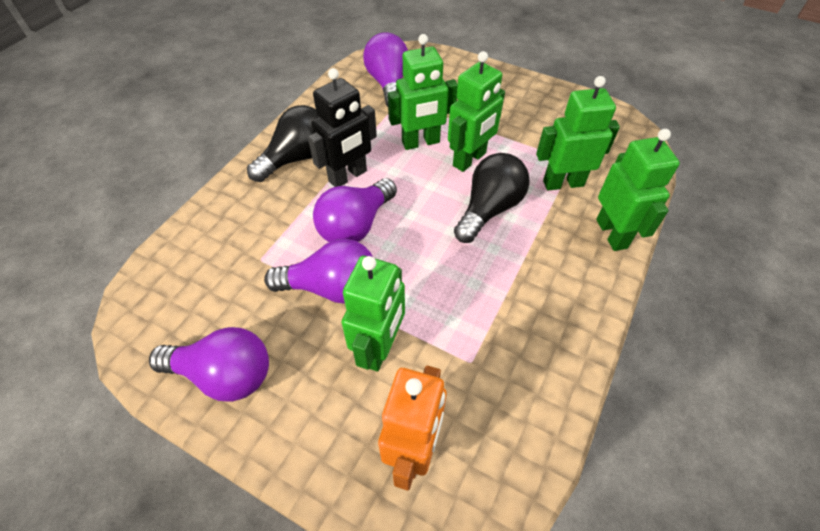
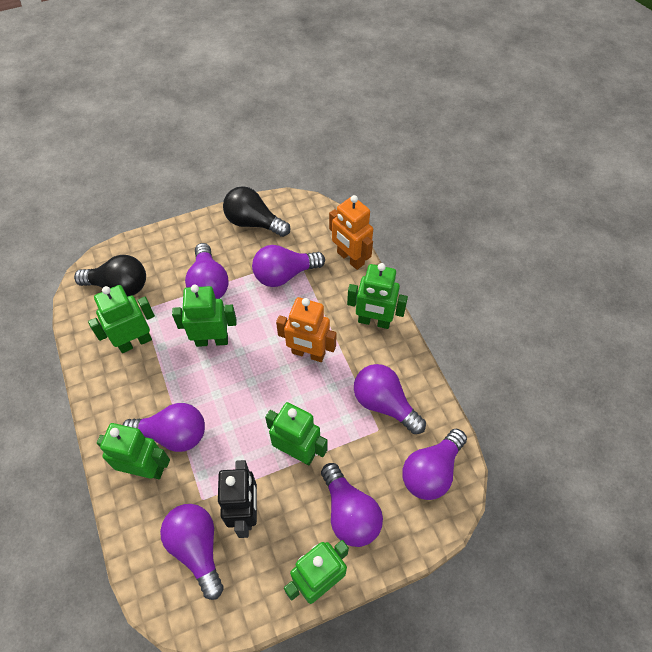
green robot: [341,256,405,371] [388,34,458,150] [448,51,505,172] [536,76,620,190] [596,129,680,251] = 5 -> [88,285,155,353] [97,423,170,479] [172,284,237,347] [265,402,327,465] [284,540,349,604] [347,263,408,329] = 6
orange robot: [378,366,447,491] = 1 -> [276,297,337,362] [329,195,373,270] = 2
purple light bulb: [149,327,269,402] [264,239,373,303] [313,178,397,242] [363,32,408,107] = 4 -> [123,403,205,452] [160,504,224,600] [185,243,229,299] [252,245,325,287] [321,463,383,547] [354,364,426,434] [402,429,467,500] = 7

